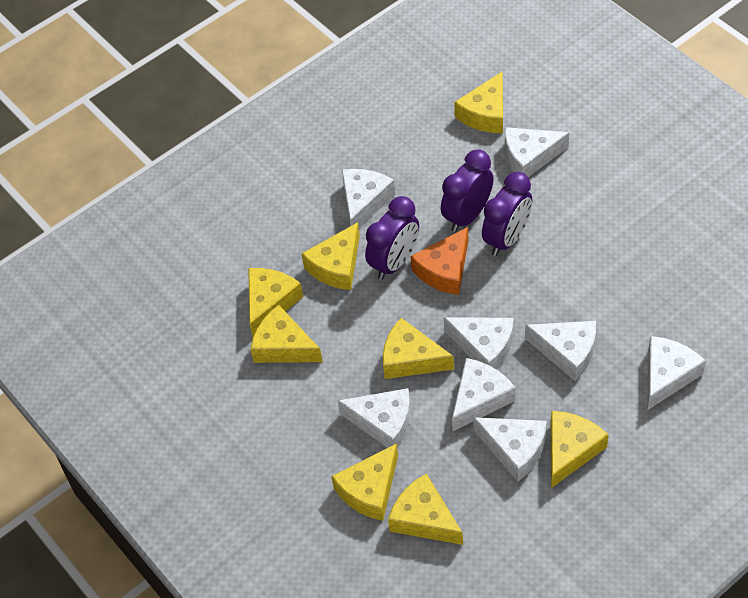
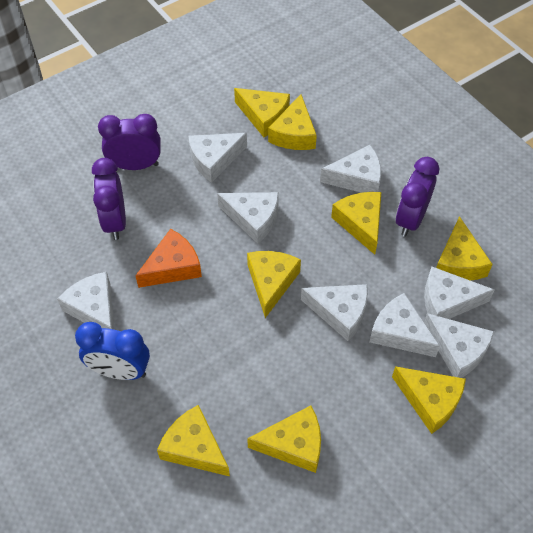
blue clock: none = 0 -> [75,322,150,380] = 1

